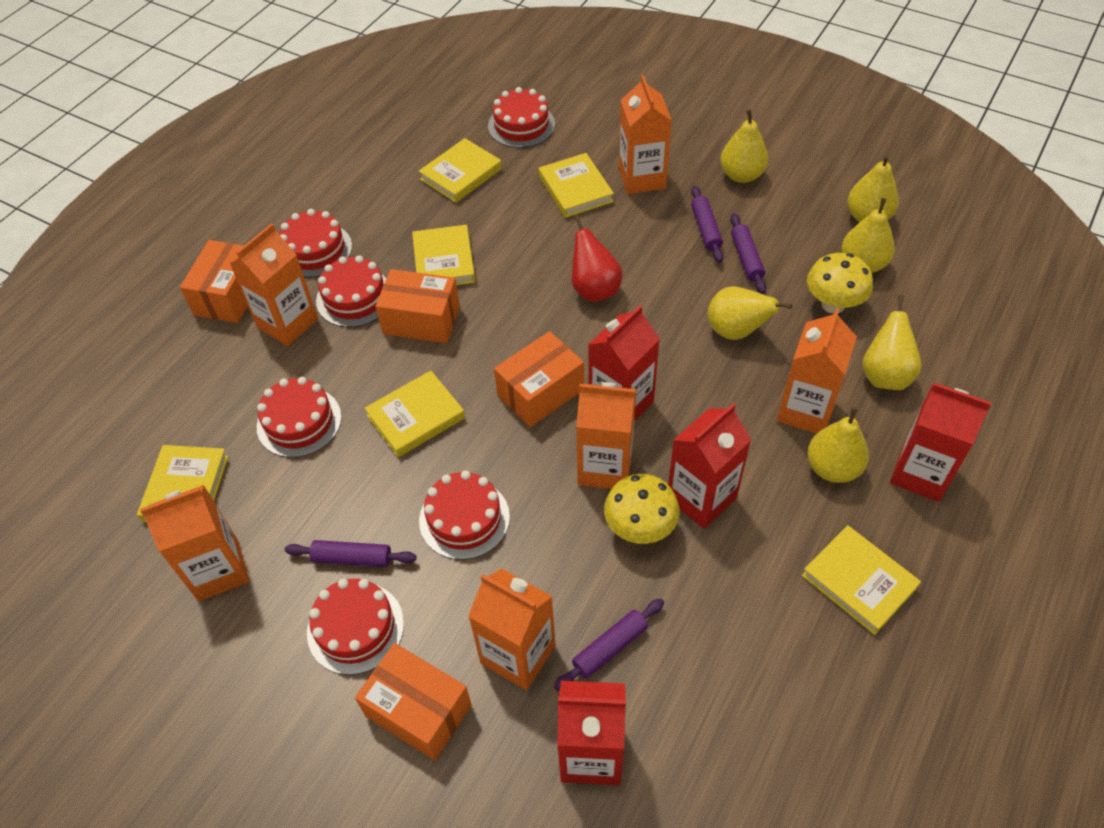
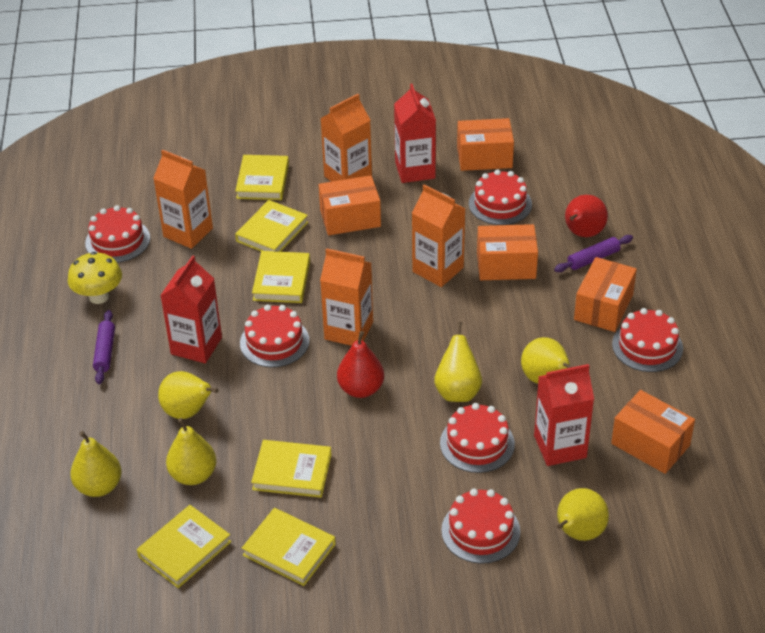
orange box: [180,240,248,323] [355,643,472,760] [375,269,460,343] [494,331,584,427] = 4 -> [319,175,381,235] [457,118,514,171] [477,224,538,280] [574,257,637,332] [611,390,695,474] = 5
orange carton: [140,485,249,601] [230,223,318,346] [468,568,555,690] [576,382,636,489] [619,75,672,194] [777,308,857,434] = 6 -> [153,150,213,249] [320,248,373,346] [321,94,372,182] [412,184,465,287] = 4
purple rolling pin: [285,540,417,567] [554,599,664,691] [691,186,724,263] [730,213,766,294] = 4 -> [93,310,115,384] [554,235,633,272] = 2
red carton: [557,681,626,785] [588,305,660,421] [668,403,751,529] [890,383,991,502] = 4 -> [160,255,222,363] [394,84,436,183] [534,364,594,466] = 3
red pear: [572,215,622,302] = 1 -> [337,331,384,398] [565,195,608,237] = 2
yellow mushroom: [604,474,680,544] [807,253,873,314] = 2 -> [68,252,122,304] = 1

